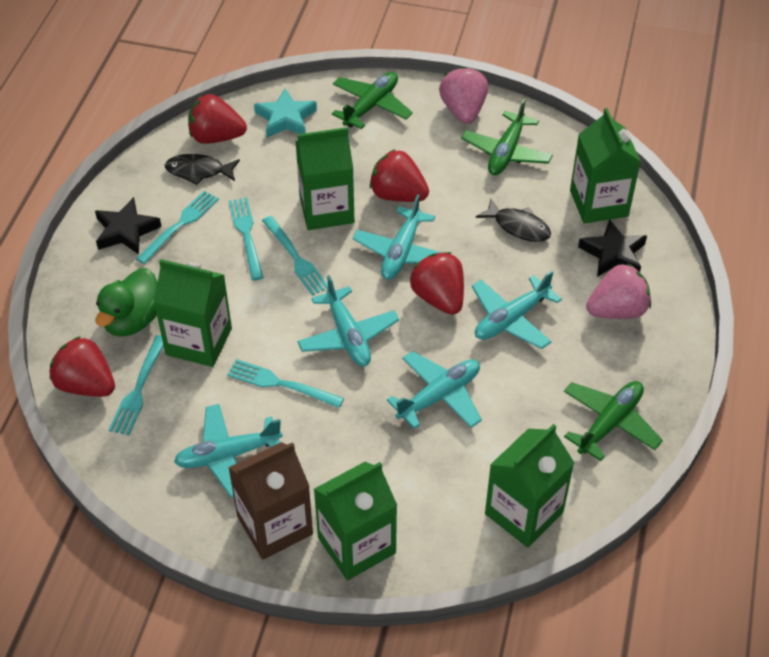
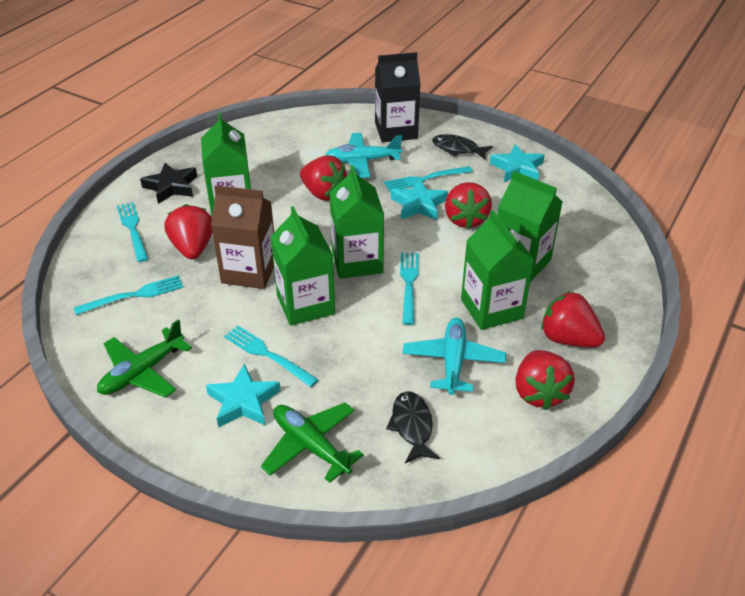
black carton: none = 0 -> [375,52,421,142] = 1
black star: [95,197,162,254] [578,219,647,277] = 2 -> [140,163,197,204] = 1
green duck: [95,268,157,337] = 1 -> none = 0
green plane: [332,72,413,129] [461,99,553,175] [564,381,663,461] = 3 -> [97,319,192,398] [261,403,364,483] = 2
pink strawberry: [439,67,488,124] [586,264,651,319] = 2 -> none = 0
red strawberry: [50,336,115,397] [188,94,247,144] [370,149,429,202] [410,252,464,315] = 4 -> [165,204,213,260] [300,155,347,201] [445,182,492,229] [515,350,575,410] [541,291,605,347] = 5
turquoise plane: [174,404,283,498] [297,275,399,366] [353,194,442,280] [387,351,482,429] [472,270,562,349] = 5 -> [325,133,402,178] [402,318,506,395] = 2
turquoise star: [254,88,317,138] = 1 -> [206,364,281,428] [391,179,448,220] [490,144,545,182] = 3

